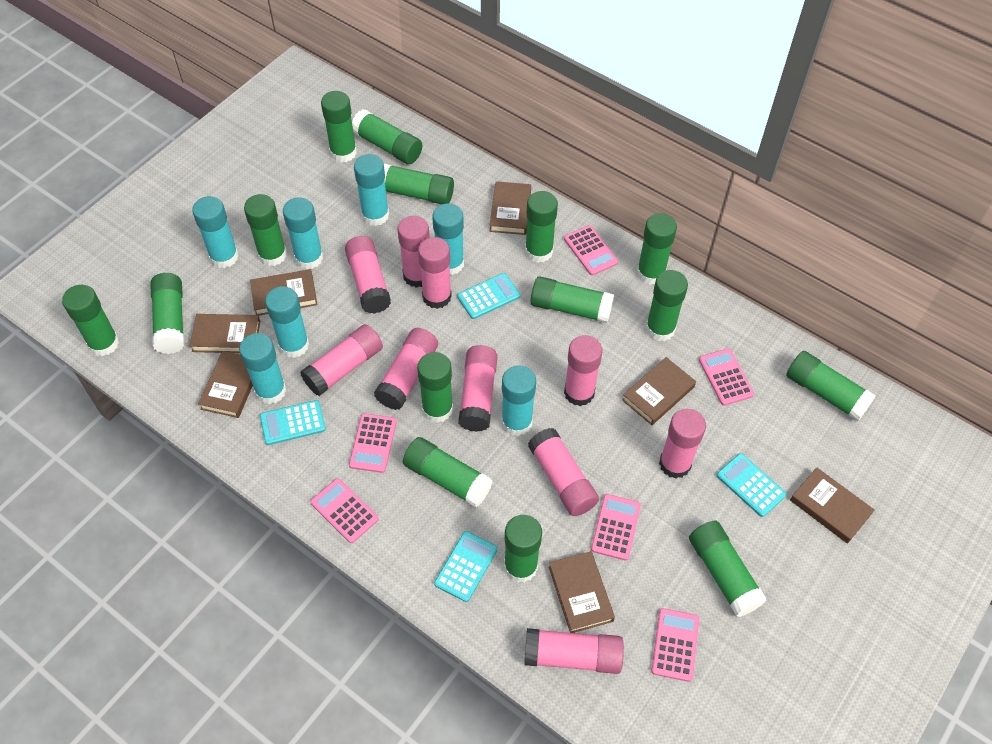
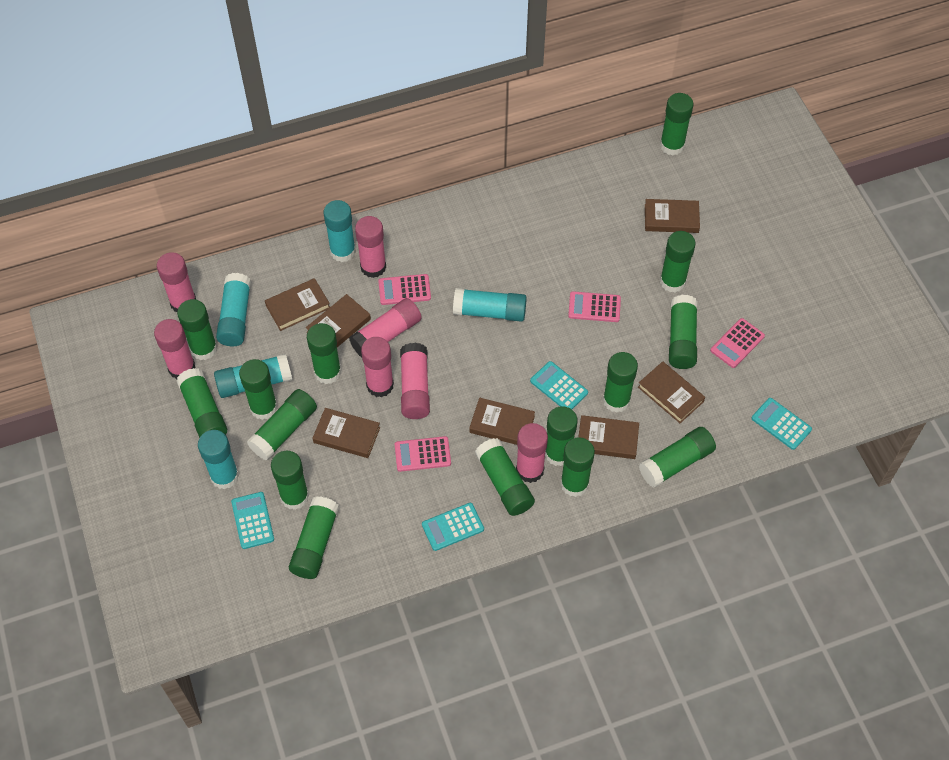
pink calculator: [310,478,379,543] [349,413,397,473] [564,225,618,276] [591,494,641,561] [651,608,699,682] [699,348,754,406] = 6 -> [378,274,431,305] [395,436,451,472] [568,291,621,322] [710,318,765,368] = 4
pink glue stick: [300,324,383,396] [345,236,391,314] [374,328,438,410] [398,216,430,288] [418,237,452,309] [458,345,498,432] [524,628,624,674] [528,428,599,516] [564,335,603,406] [659,409,706,478] = 10 -> [154,319,196,380] [157,252,196,312] [349,298,422,358] [355,216,386,278] [361,337,394,397] [400,343,430,419] [516,423,548,483] = 7
turquoise glue stick: [192,196,239,268] [239,333,286,404] [265,286,309,358] [283,197,323,269] [354,154,389,226] [432,203,464,275] [501,365,536,436] = 7 -> [198,430,239,489] [214,354,292,398] [216,273,251,346] [323,200,356,262] [453,288,527,322] = 5

